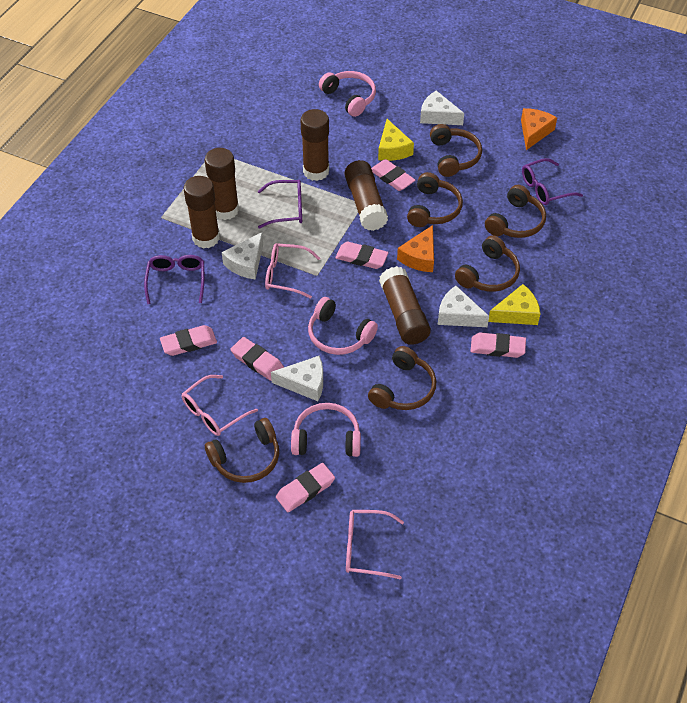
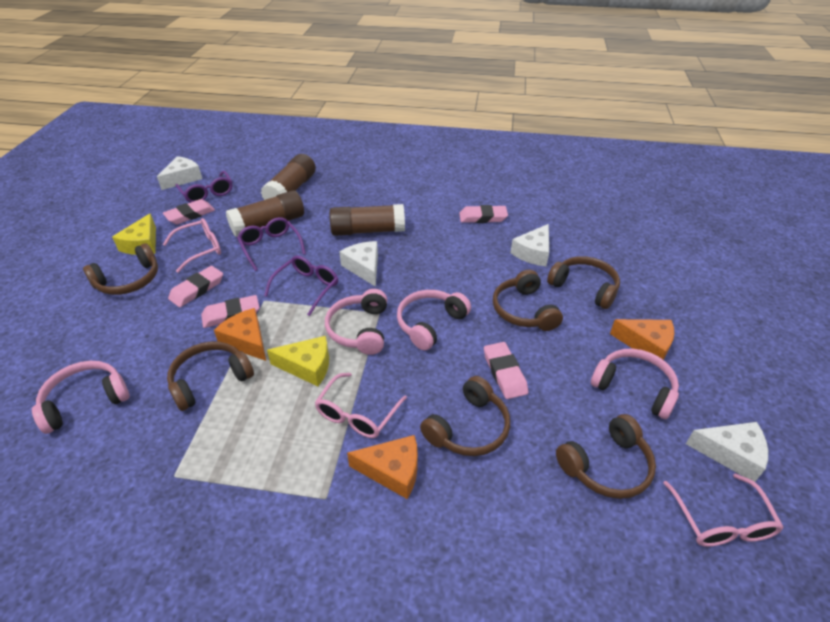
brown glue stick: [184,176,220,249] [205,148,239,220] [301,109,329,181] [345,160,388,231] [379,266,431,345] = 5 -> [226,190,304,237] [261,154,316,200] [329,204,405,236] = 3
orange cheese: [397,225,434,272] [521,108,557,150] = 2 -> [214,308,266,361] [347,435,418,499] [610,319,674,360] = 3
pink eraser: [160,325,217,356] [231,337,284,381] [276,463,335,512] [335,242,388,269] [371,159,415,191] [471,332,526,358] = 6 -> [163,199,215,224] [168,266,223,307] [201,295,260,328] [459,205,508,223] [484,342,528,399] = 5
pink headphones: [291,403,361,457] [308,297,378,355] [319,71,376,117] = 3 -> [32,361,130,434] [325,289,387,355] [397,290,471,350] [591,349,679,419] = 4

